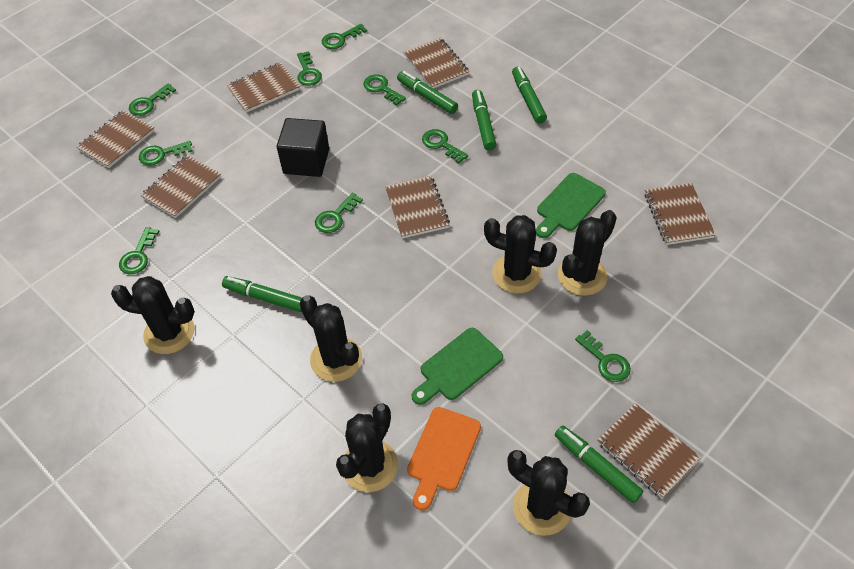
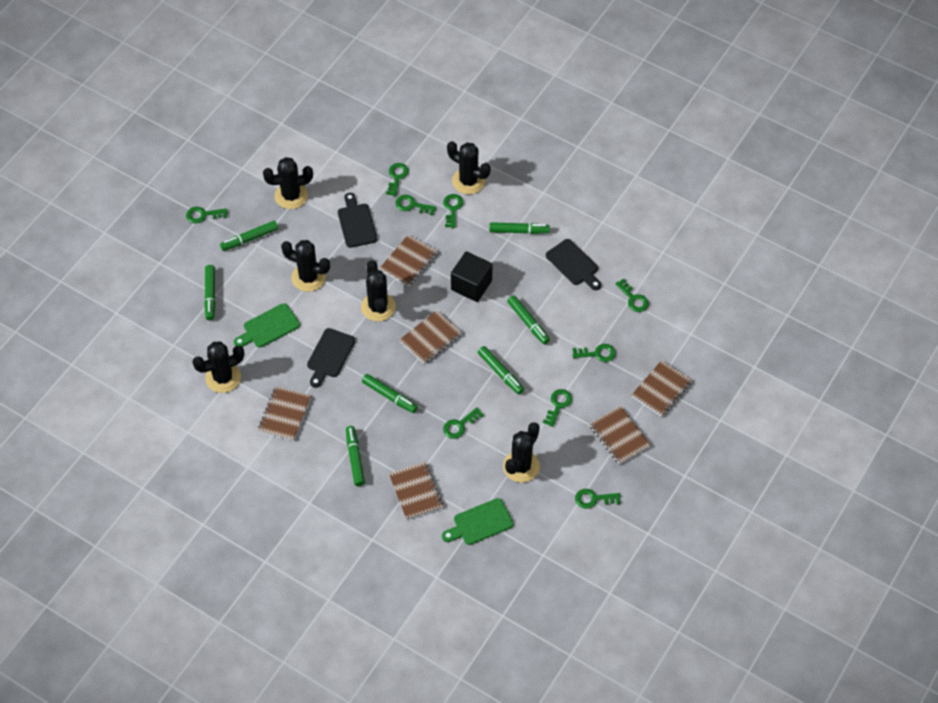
black cutting board: none = 0 -> [307,328,355,388] [338,193,377,248] [546,239,601,290] = 3
brown notebook: [77,110,155,168] [141,155,221,218] [227,62,300,113] [385,176,450,239] [404,38,470,89] [597,403,701,498] [644,183,716,245] = 7 -> [258,386,311,441] [379,234,437,287] [389,461,443,520] [399,310,462,364] [590,406,651,464] [632,360,692,417] = 6
green marker: [222,276,302,312] [397,71,458,114] [472,90,497,151] [512,66,547,124] [555,426,643,503] = 5 -> [204,265,216,320] [220,221,278,251] [346,426,365,486] [362,374,418,413] [478,346,524,394] [489,222,550,234] [507,295,550,344] = 7
orange cutting board: [407,407,481,511] = 1 -> none = 0

